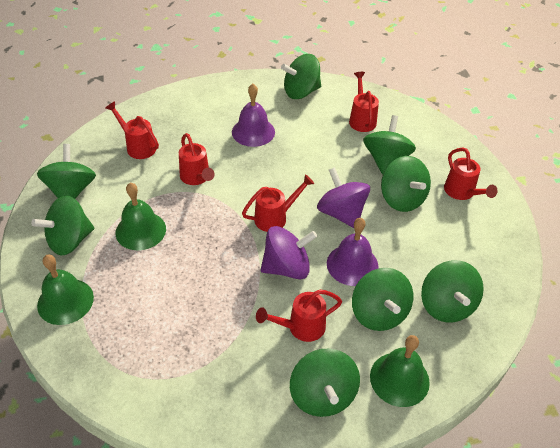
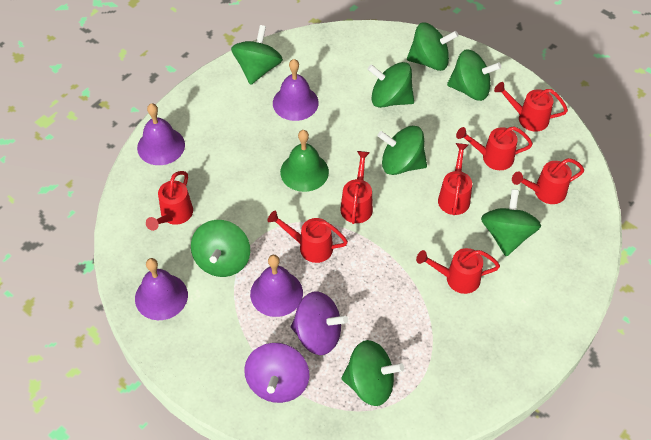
green bell: [37,255,94,325] [116,182,166,250] [370,335,430,407] = 3 -> [280,130,329,192] = 1
purple bell: [232,84,275,147] [327,218,379,286] = 2 -> [135,258,188,320] [137,103,185,165] [250,255,303,317] [273,59,319,121] = 4
red watering can: [106,101,159,159] [179,133,215,185] [242,174,314,232] [256,290,342,342] [349,72,379,132] [444,148,498,200] = 6 -> [146,171,193,231] [267,210,348,263] [340,151,373,224] [416,248,500,294] [438,143,472,215] [456,126,533,170] [494,82,568,132] [512,158,584,204] = 8

